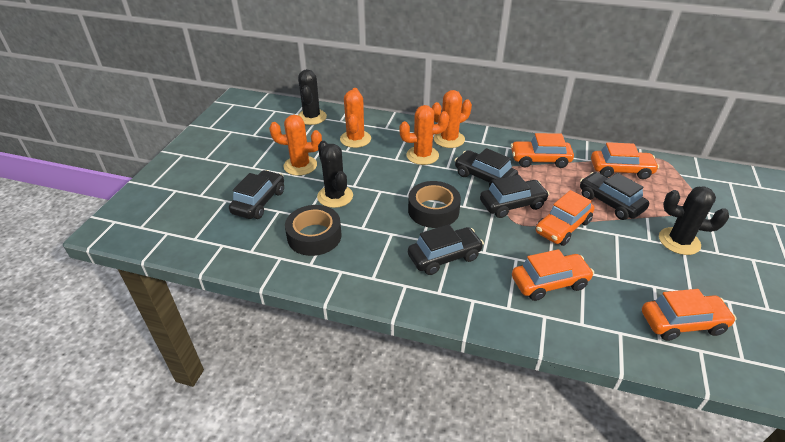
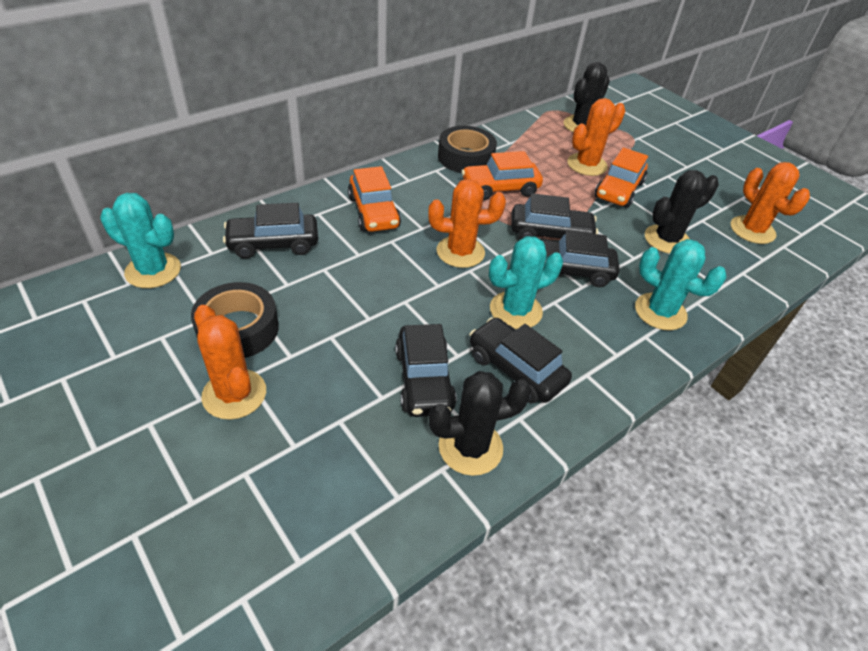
orange car: [511,133,574,168] [512,249,594,301] [536,190,594,246] [591,142,659,179] [642,289,736,341] = 5 -> [348,166,401,232] [461,151,543,200] [595,148,648,208] = 3
turquoise cactus: none = 0 -> [100,193,181,288] [489,236,563,329] [635,239,727,331] = 3

